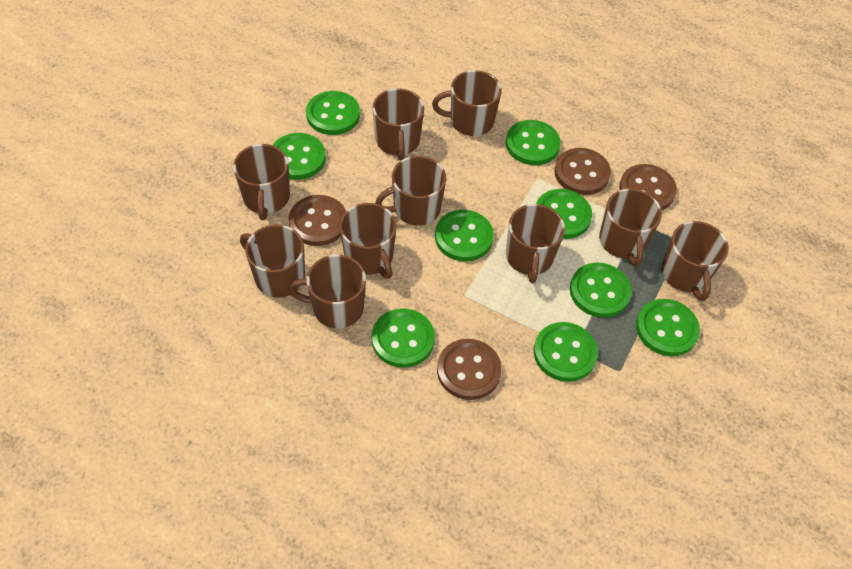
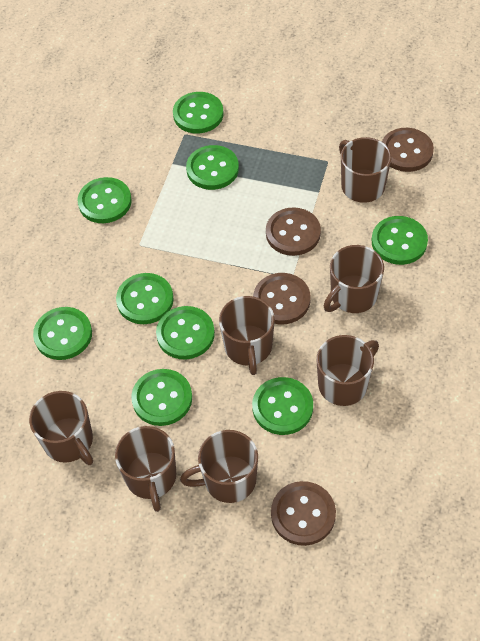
brown mug: [233,144,290,220] [240,225,305,298] [288,255,366,328] [339,203,397,279] [373,88,424,160] [375,156,446,225] [432,70,502,136] [506,204,565,283] [599,189,662,266] [661,221,729,301] = 10 -> [29,391,93,465] [115,426,176,512] [180,430,258,503] [219,296,275,375] [317,335,379,406] [324,245,384,313] [339,137,392,203] = 7

